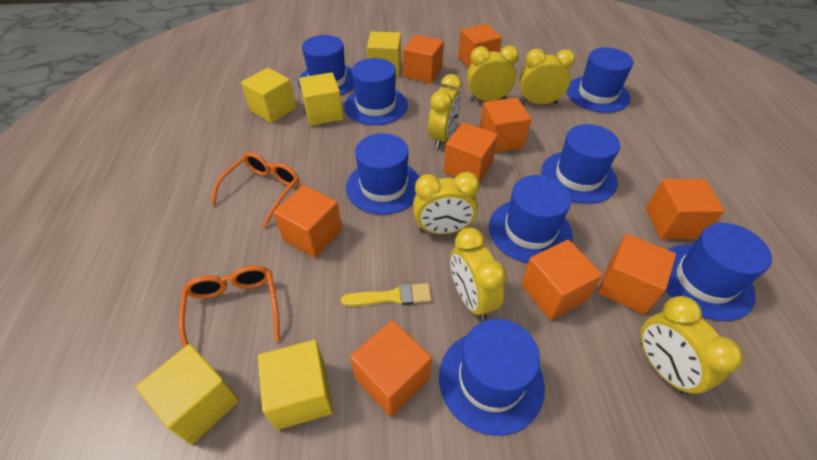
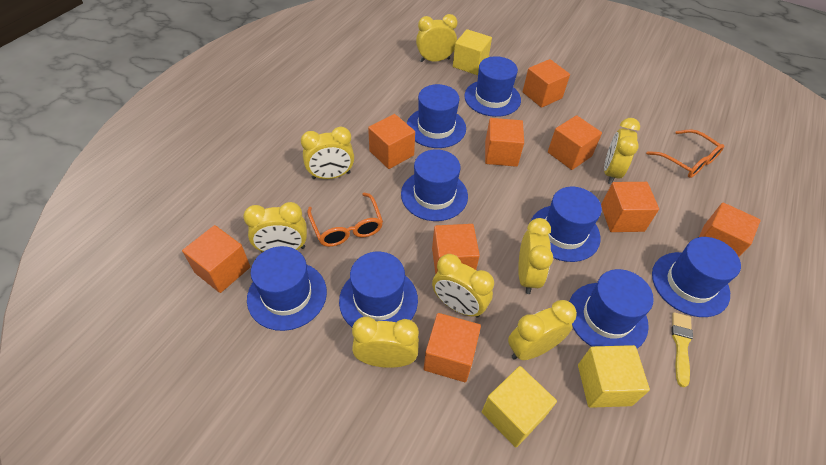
yellow clock: [413,172,480,234] [428,74,462,149] [450,227,507,320] [467,45,519,101] [519,49,575,104] [641,296,743,395] = 6 -> [243,202,307,252] [301,127,354,179] [352,317,419,368] [416,14,457,62] [432,254,494,318] [508,300,577,360] [518,218,553,294] [604,118,640,184] = 8
yellow cube: [136,344,239,445] [241,68,296,123] [258,340,333,430] [299,72,343,126] [367,32,401,76] = 5 -> [453,29,492,75] [482,366,557,448] [578,345,650,408] = 3

